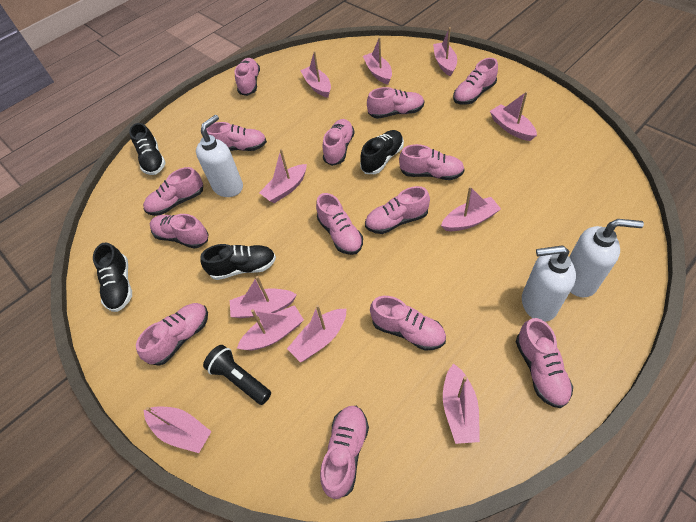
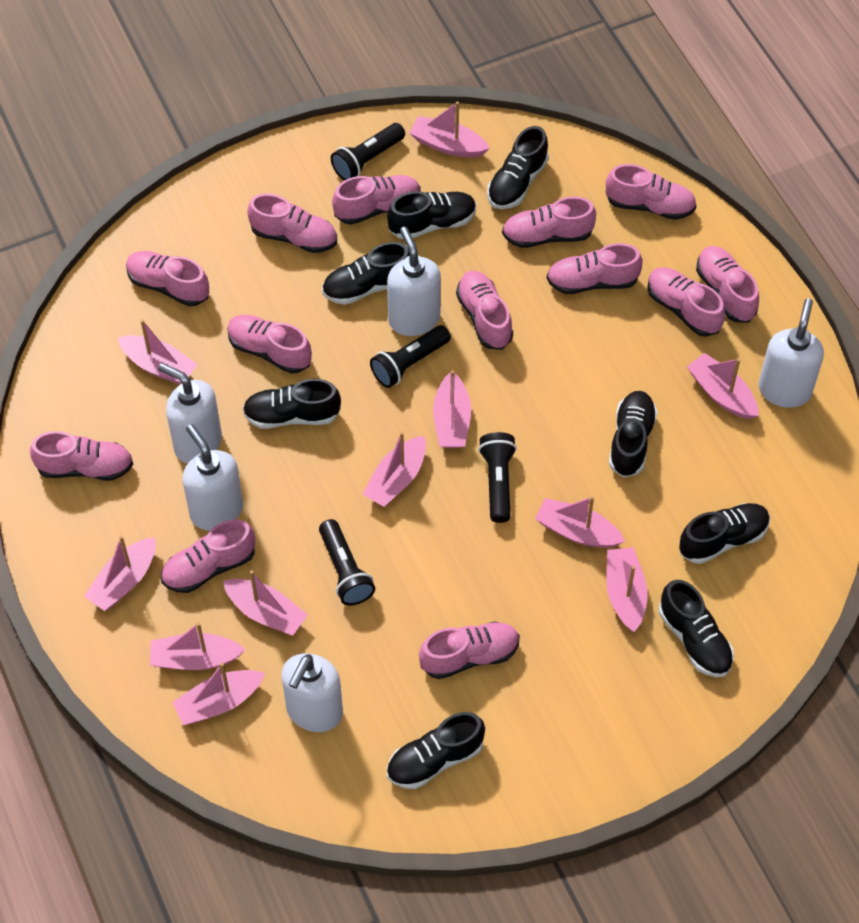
black flashlight: [203,345,271,405] = 1 -> [319,519,375,605] [331,123,405,180] [370,325,451,388] [478,432,517,523] = 4
black shoe: [93,242,132,312] [129,123,166,175] [200,244,276,280] [360,130,404,174] = 4 -> [243,379,341,429] [322,242,410,305] [387,191,476,239] [387,712,485,789] [487,126,549,209] [609,391,658,477] [659,580,734,677] [679,503,770,564] = 8
pink shoe: [136,303,208,366] [143,167,203,216] [150,214,208,249] [206,122,267,151] [235,58,260,96] [316,193,363,255] [320,406,369,499] [323,119,355,166] [365,186,430,234] [367,87,424,119] [370,296,446,351] [399,144,465,180] [453,58,498,105] [516,318,573,408] = 14 -> [30,431,133,480] [126,251,209,306] [161,519,255,593] [227,315,312,374] [247,194,337,253] [332,175,420,225] [419,621,520,679] [456,271,513,350] [502,197,596,248] [547,243,643,294] [606,164,696,220] [648,267,725,337] [696,246,759,323] = 13
white soap dispenser: [196,115,243,197] [522,245,576,322] [569,219,644,297] = 3 -> [158,363,222,464] [182,424,243,531] [281,653,343,732] [387,227,441,336] [758,298,824,408] = 5

